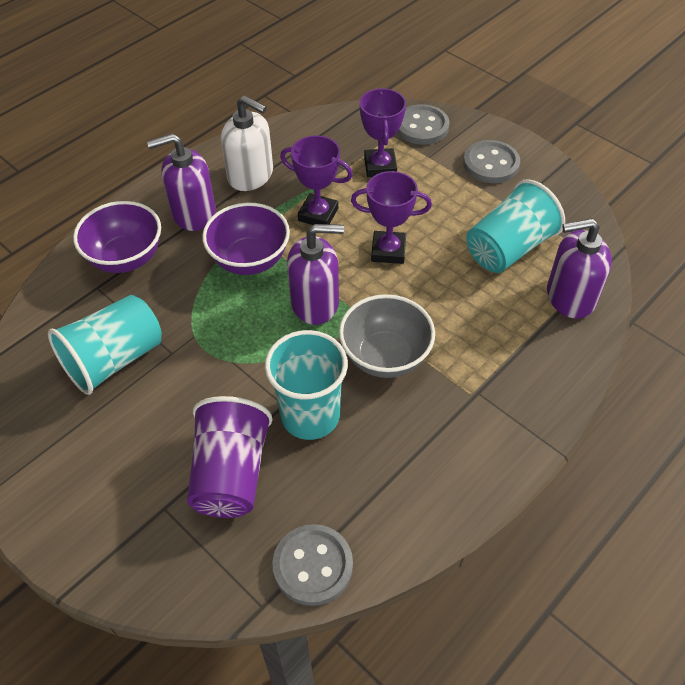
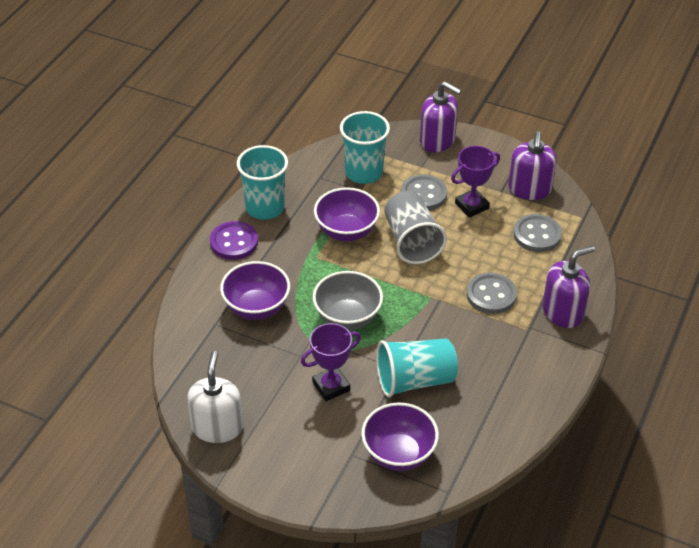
grey cup: none = 0 -> [385,191,447,264] = 1
purple bowl: [73,201,161,273] [202,203,290,275] = 2 -> [220,261,290,320] [314,187,380,242] [361,402,439,471] = 3
purple button: none = 0 -> [210,221,258,260] = 1
purple cup: [187,396,273,518] = 1 -> none = 0
purple trophy: [280,136,353,225] [351,171,432,264] [360,88,406,177] = 3 -> [301,323,361,401] [451,146,500,218] = 2

